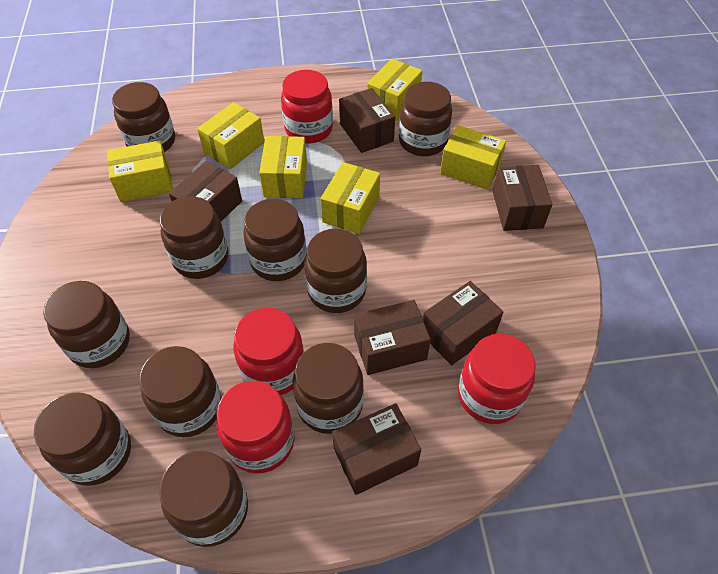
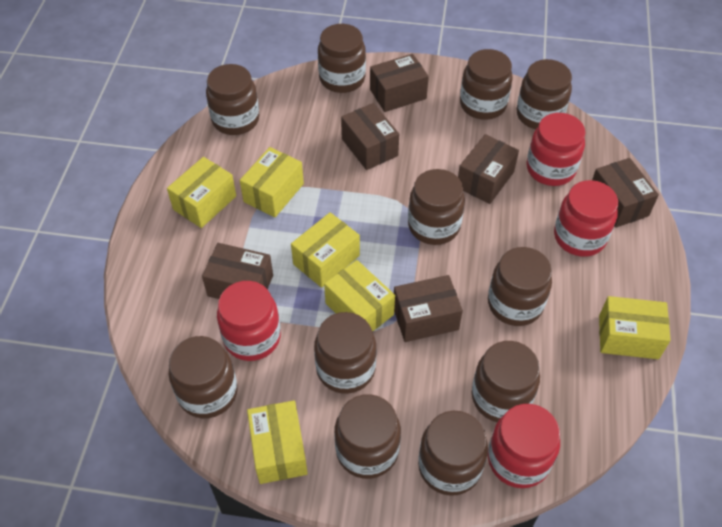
brown jar: [34,392,131,486] [43,281,130,368] [112,82,175,152] [139,346,222,437] [159,451,248,547] [160,196,229,279] [243,199,307,281] [292,343,364,434] [304,229,367,313] [399,82,452,156] = 10 -> [169,336,238,418] [206,64,259,135] [314,312,377,394] [318,24,366,93] [334,394,401,479] [408,169,465,245] [418,411,488,496] [460,49,513,120] [472,341,540,422] [488,247,552,326] [516,59,572,129] = 11

